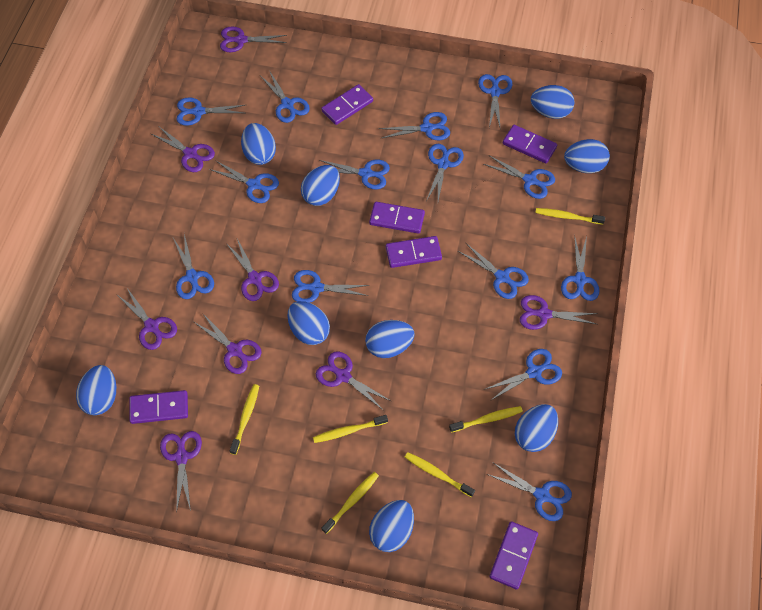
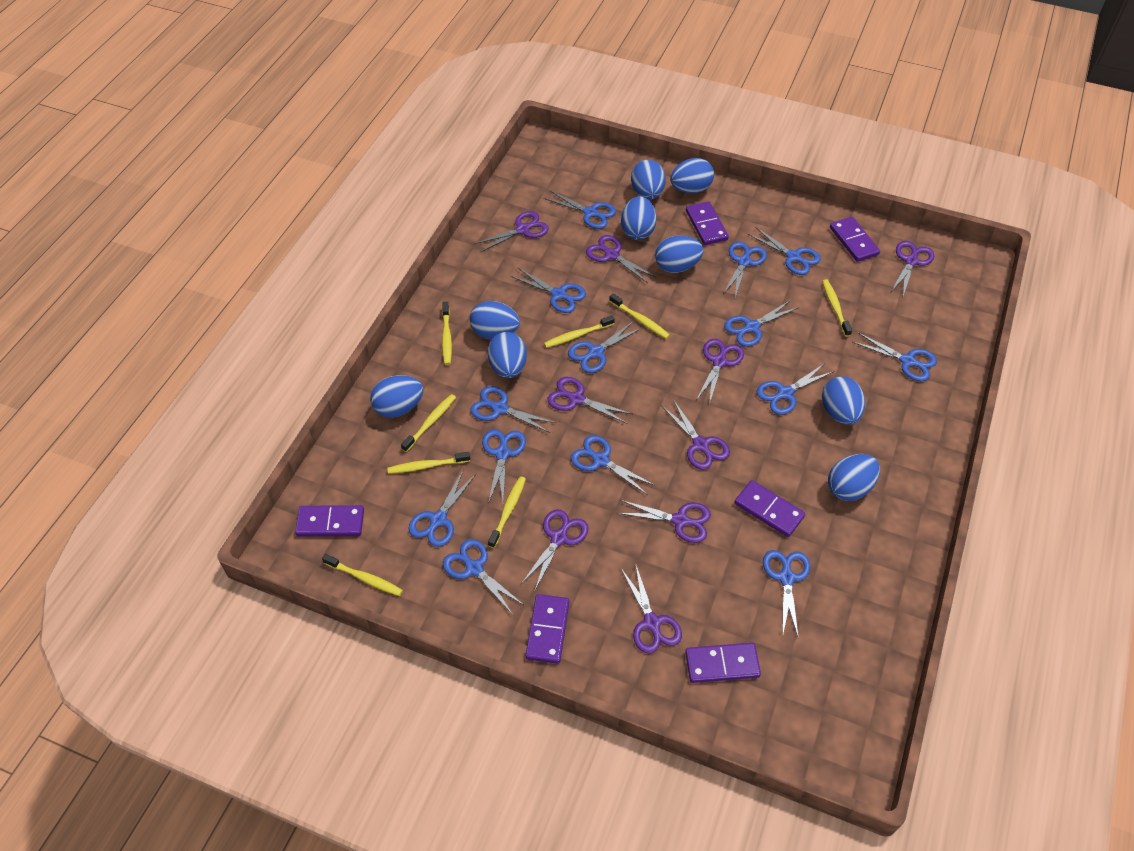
purple scissors: [116,288,177,350] [151,126,215,172] [160,431,202,513] [194,314,261,374] [220,26,287,52] [226,239,279,301] [316,351,391,411] [520,295,598,330] = 8 -> [474,211,549,252] [521,509,588,592] [547,377,632,424] [586,235,656,283] [617,500,711,543] [621,563,682,653] [662,399,730,470] [696,339,744,404] [891,241,934,296] = 9
yellow toothbrush: [230,384,259,455] [313,415,388,443] [322,472,379,534] [405,452,475,497] [449,406,523,433] [535,208,605,225] = 6 -> [322,554,403,596] [387,452,470,474] [401,394,456,452] [442,302,452,365] [488,476,526,548] [544,315,615,348] [609,293,670,339] [822,279,852,337] = 8

